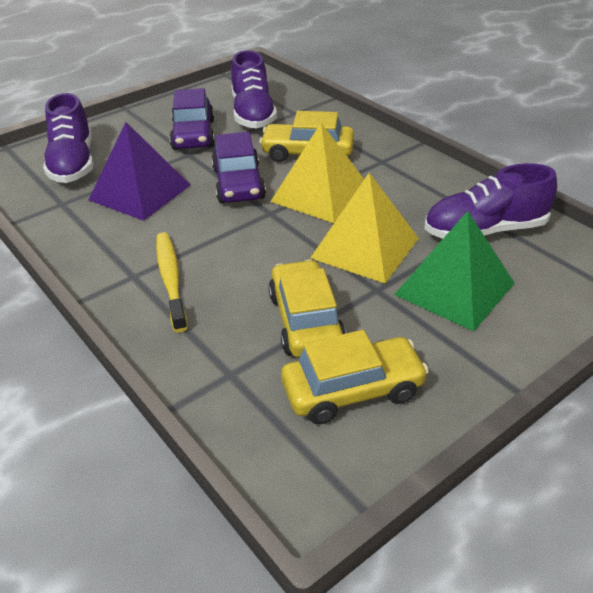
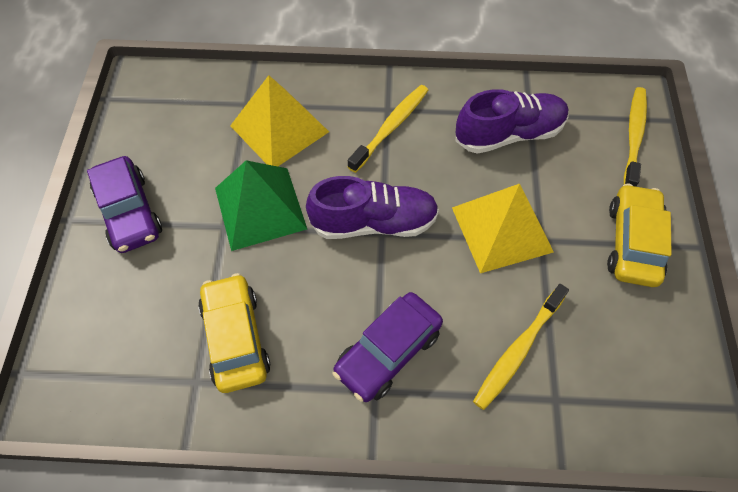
purple pyramid: [89,122,190,221] = 1 -> none = 0
purple shoe: [43,93,94,183] [231,50,277,128] [424,163,557,239] = 3 -> [306,176,439,239] [455,89,569,154] = 2
yellow car: [259,111,354,162] [268,260,346,358] [281,330,429,425] = 3 -> [198,273,271,393] [607,184,672,287] = 2
yellow toothbrush: [156,232,187,332] = 1 -> [348,85,428,173] [473,284,569,410] [624,87,647,187] = 3

